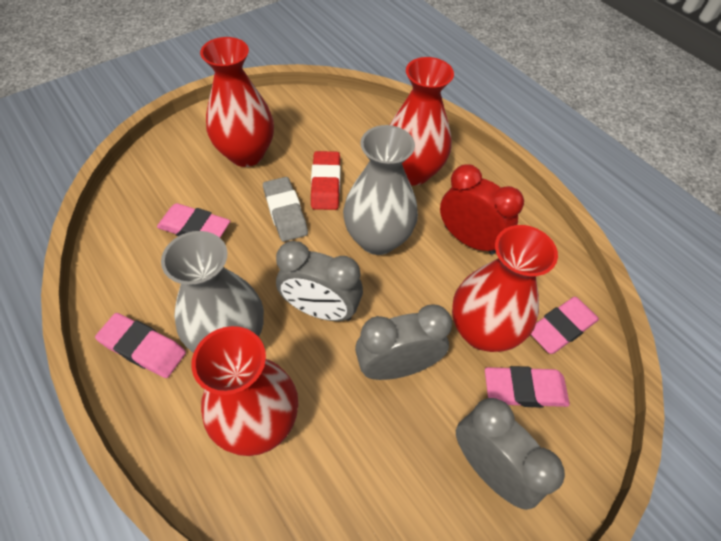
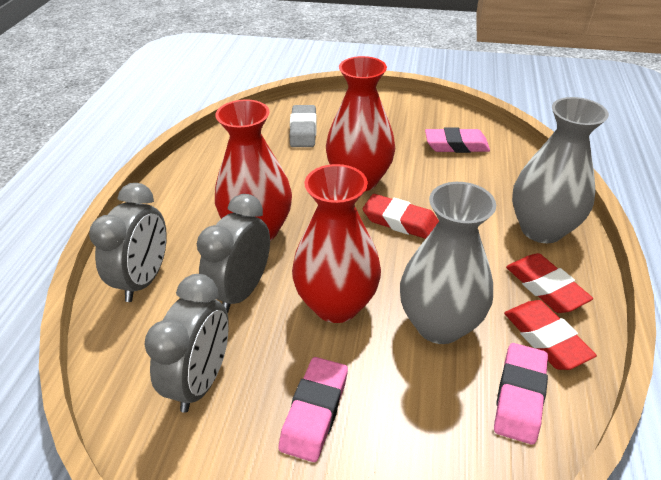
pink eraser: [95,313,186,378] [157,203,230,237] [485,366,570,408] [531,297,599,354] = 4 -> [279,357,348,462] [425,127,490,153] [494,343,548,445] = 3
red clock: [440,164,524,255] = 1 -> none = 0
red eraser: [311,151,341,210] = 1 -> [363,194,439,239] [504,300,597,370] [506,253,593,313] = 3
red vase: [191,326,298,456] [200,37,274,167] [390,57,454,185] [452,225,558,352] = 4 -> [215,100,292,241] [292,164,381,323] [326,56,395,191] = 3

